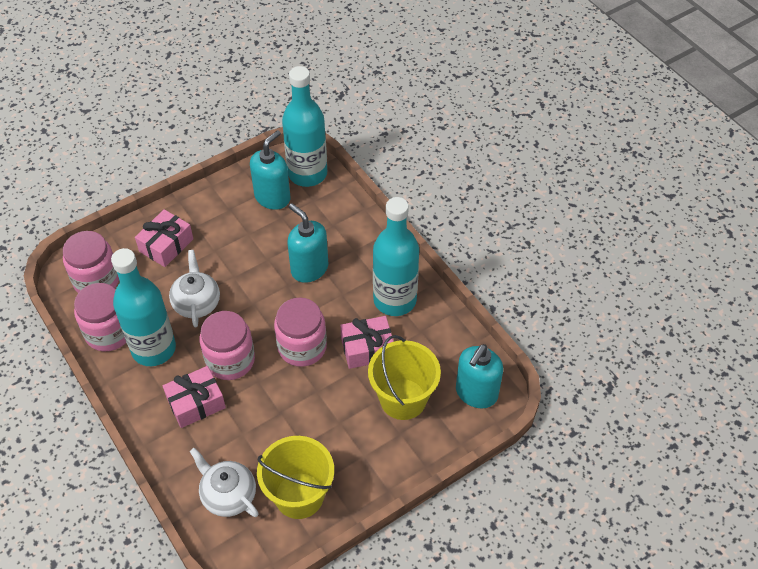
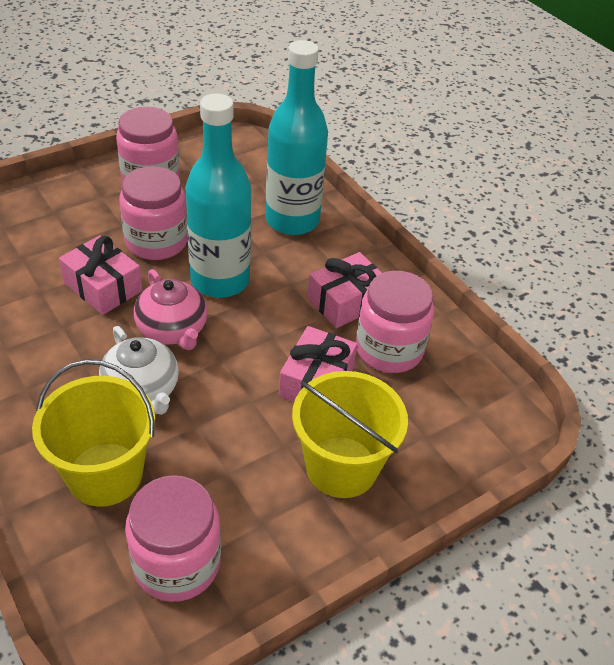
pink teapot: none = 0 -> [134,269,208,350] = 1
turquoise bottle: [111,248,176,366] [282,66,327,187] [373,197,419,316] = 3 -> [185,93,251,298] [266,40,328,235] = 2
turquoise soap dispenser: [250,130,290,210] [287,203,329,283] [456,344,503,408] = 3 -> none = 0
white teapot: [169,250,220,327] [190,448,259,517] = 2 -> [99,326,179,415] = 1

